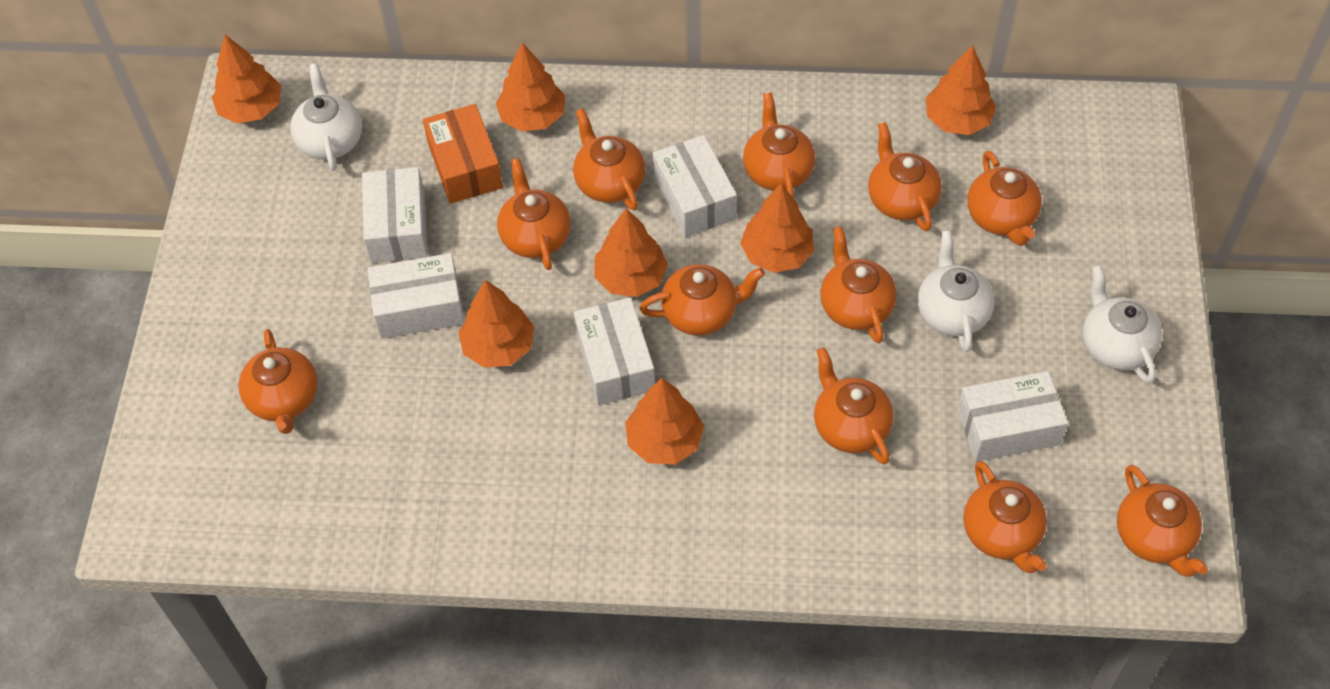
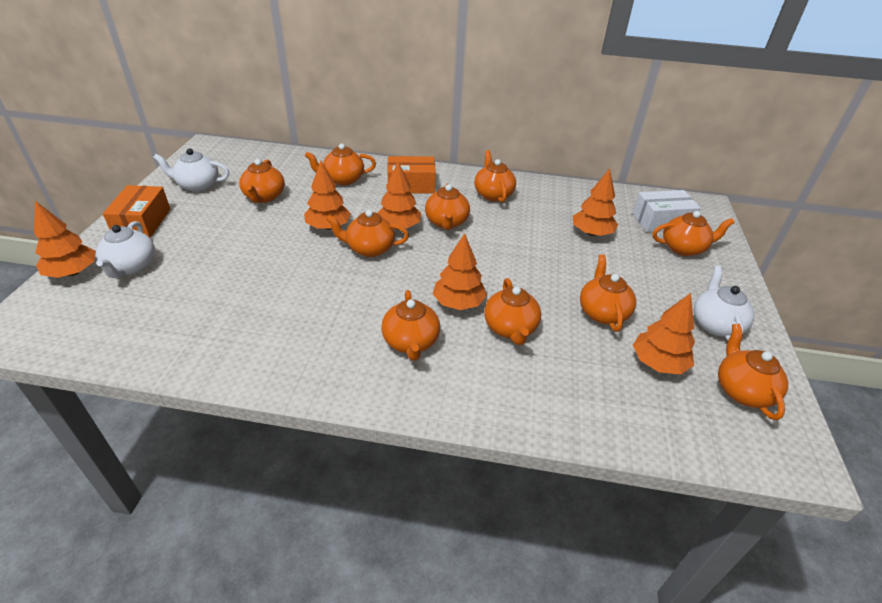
orange box: [423,104,503,204] = 1 -> [103,185,170,238] [388,156,436,194] = 2
orange teapot: [239,329,318,434] [497,158,571,270] [573,108,645,211] [640,264,765,335] [743,92,815,199] [814,347,893,465] [820,226,897,343] [868,122,942,231] [963,461,1047,573] [967,151,1042,246] [1117,465,1208,577] = 11 -> [239,159,285,203] [305,143,376,185] [326,210,409,257] [381,290,440,361] [425,183,470,230] [474,150,516,203] [484,278,541,345] [580,254,636,332] [652,211,735,256] [718,324,788,420] = 10
orange tree: [212,35,281,124] [458,280,535,368] [496,42,565,132] [594,208,668,297] [625,378,704,465] [740,183,814,273] [926,45,996,135] = 7 -> [34,201,96,278] [304,161,351,230] [377,162,421,230] [433,233,487,310] [573,169,618,236] [633,293,695,374] = 6
white box: [362,167,428,263] [367,253,465,339] [573,297,655,405] [653,135,737,237] [957,371,1068,462] = 5 -> [632,190,701,232] = 1

